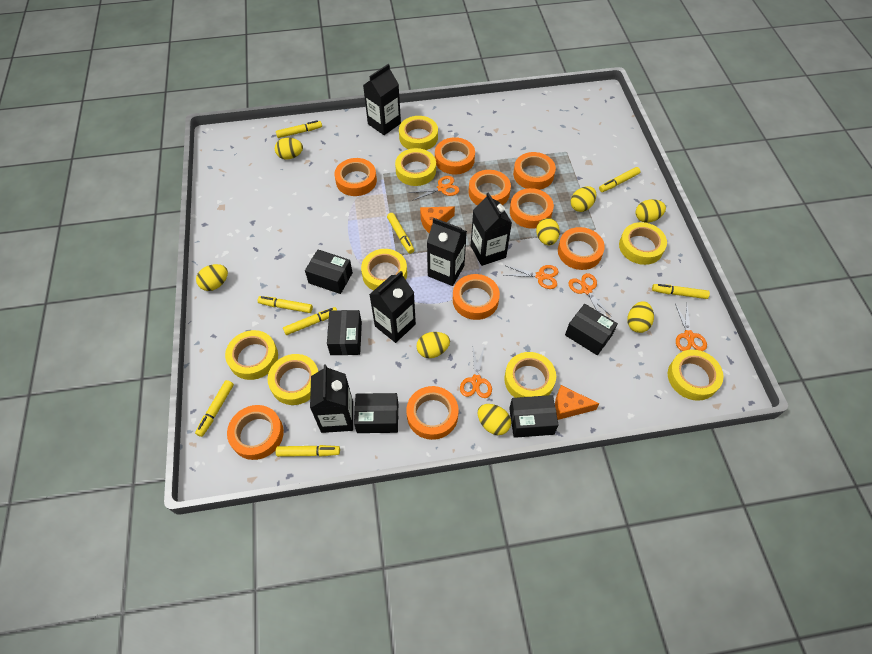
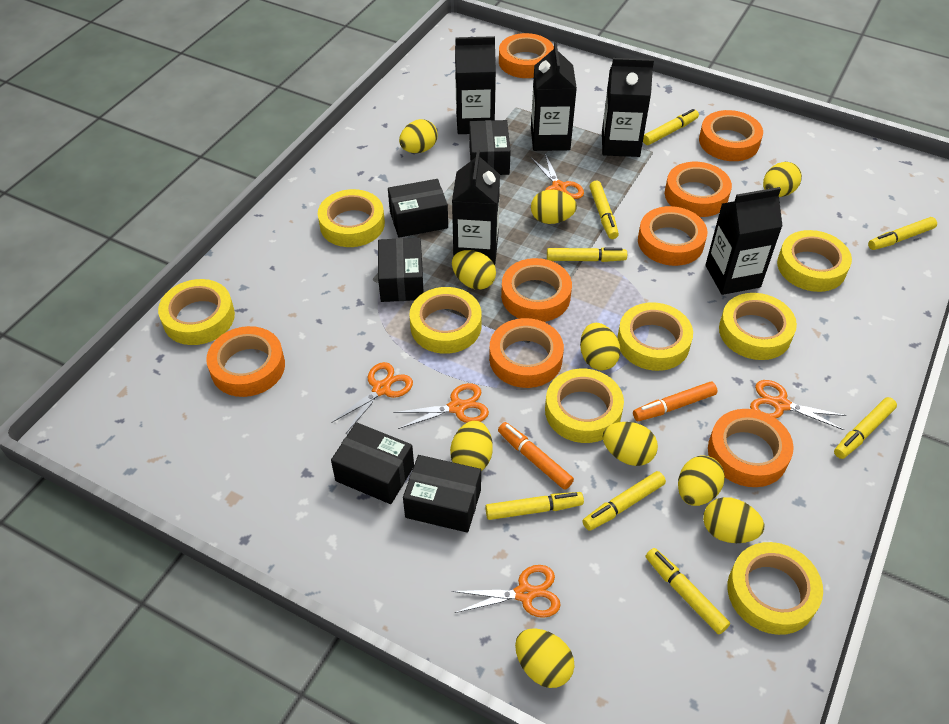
orange cheese: [420,206,455,233] [555,385,600,420] = 2 -> none = 0
orange marker: none = 0 -> [498,422,574,489] [633,382,717,421] = 2
orange tape: [227,405,284,460] [334,158,377,196] [406,386,459,440] [435,137,475,175] [453,274,500,320] [469,170,511,206] [510,188,554,229] [513,152,556,190] [558,227,605,270] = 9 -> [206,326,285,397] [489,318,564,388] [499,33,554,78] [501,258,572,322] [638,206,707,266] [665,162,732,217] [699,110,763,161] [708,409,794,487] = 8
yellow egg: [196,264,228,291] [275,138,303,160] [416,332,450,358] [478,404,511,435] [536,218,560,245] [571,186,596,212] [627,301,654,333] [636,199,666,223] = 8 -> [399,119,438,153] [450,421,493,471] [452,250,496,290] [515,629,575,688] [531,190,577,224] [580,323,621,371] [603,422,658,466] [678,455,725,506] [703,497,764,543] [763,162,802,197] = 10

